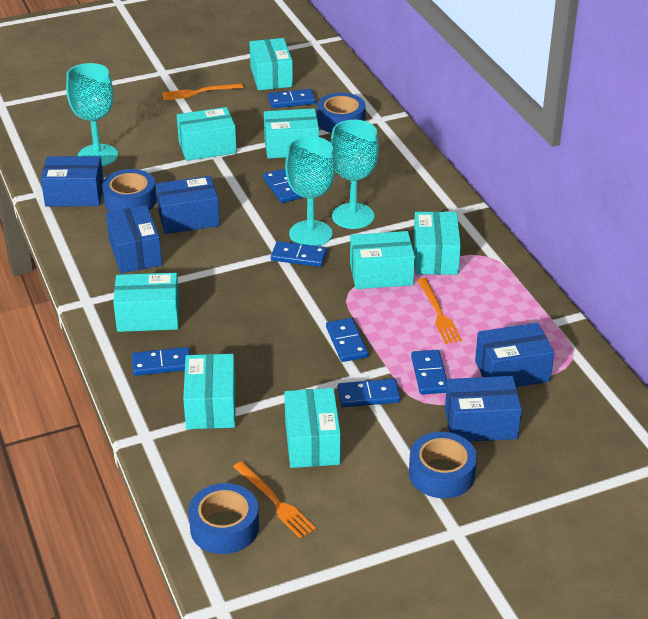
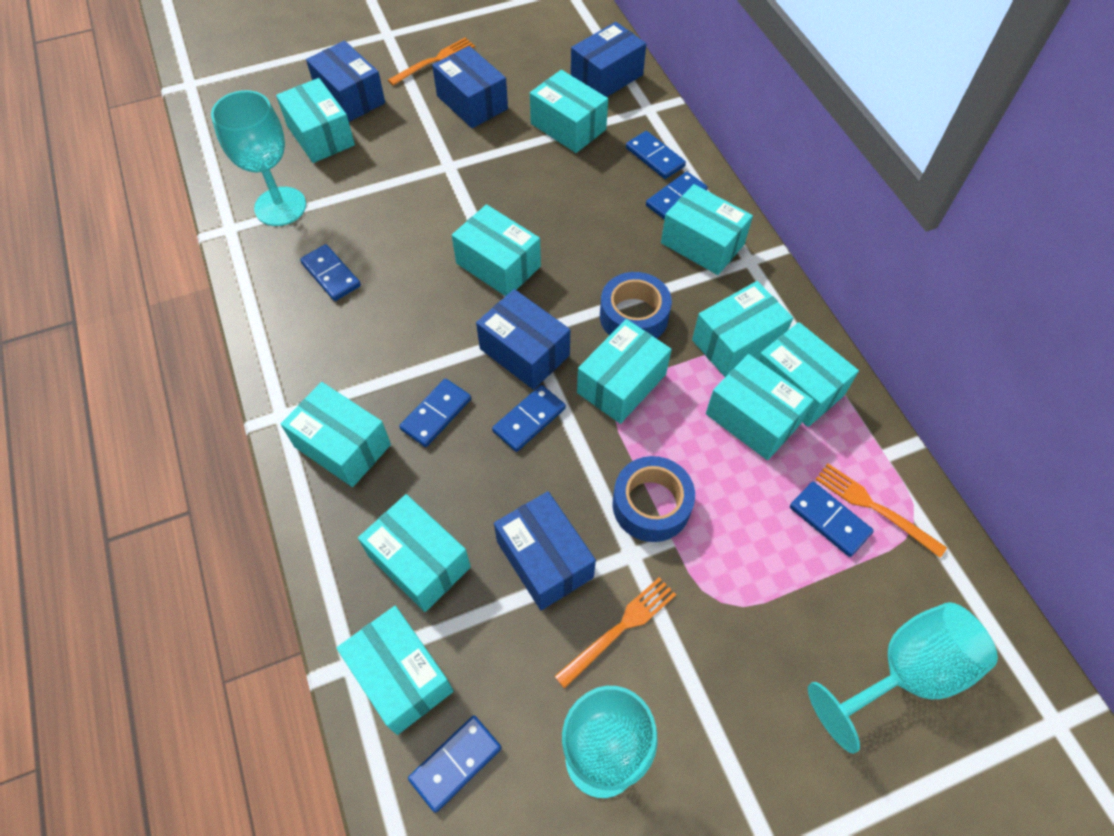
blue tape: [102,169,157,212] [188,483,259,554] [317,93,366,133] [409,432,477,498] = 4 -> [600,272,672,339] [613,456,695,542] = 2
turquoise box: [113,273,180,332] [177,107,237,161] [183,354,236,429] [250,38,293,90] [264,108,319,159] [284,388,341,468] [350,231,415,289] [413,211,461,275] = 8 -> [276,78,355,163] [281,382,391,487] [337,606,454,735] [358,494,471,612] [452,204,541,296] [530,70,608,153] [577,319,672,424] [661,184,753,275] [692,281,793,377] [706,354,814,460] [758,322,859,427] = 11

